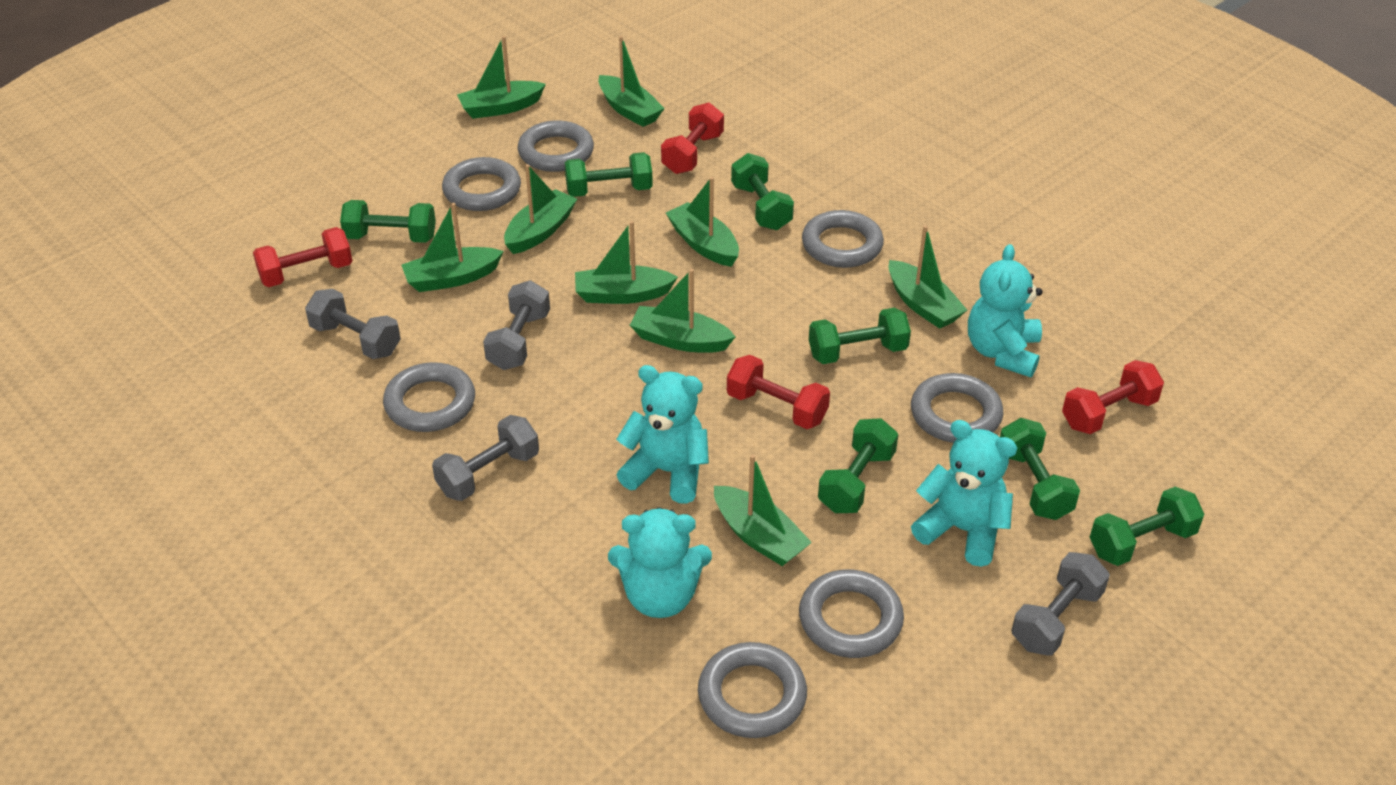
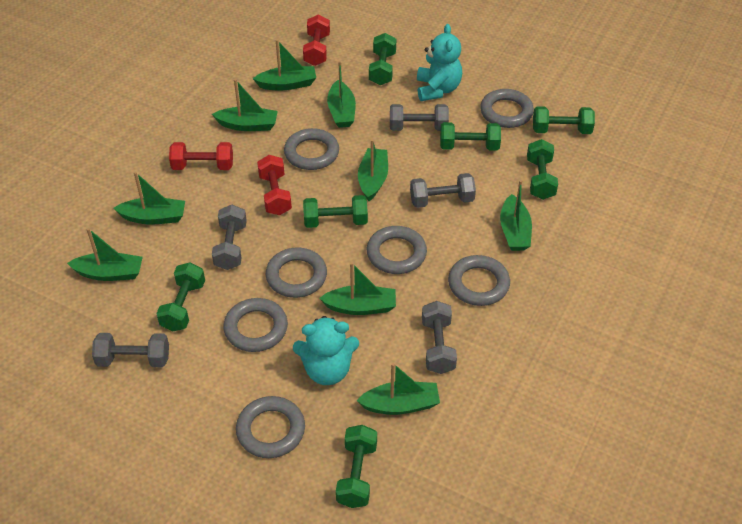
grey dumbbell: [305,289,401,359] [432,415,539,501] [483,281,550,370] [1011,552,1110,656] = 4 -> [92,333,169,367] [212,205,247,270] [390,104,449,131] [410,173,476,208] [422,301,457,374] = 5
red dumbbell: [253,227,352,287] [661,102,724,174] [727,355,830,429] [1062,360,1164,434] = 4 -> [169,142,233,170] [257,155,292,215] [303,14,330,66] = 3
turquoise teddy bear: [608,507,712,618] [616,365,709,504] [911,420,1018,567] [968,244,1042,377] = 4 -> [293,316,359,385] [417,24,462,101] = 2

